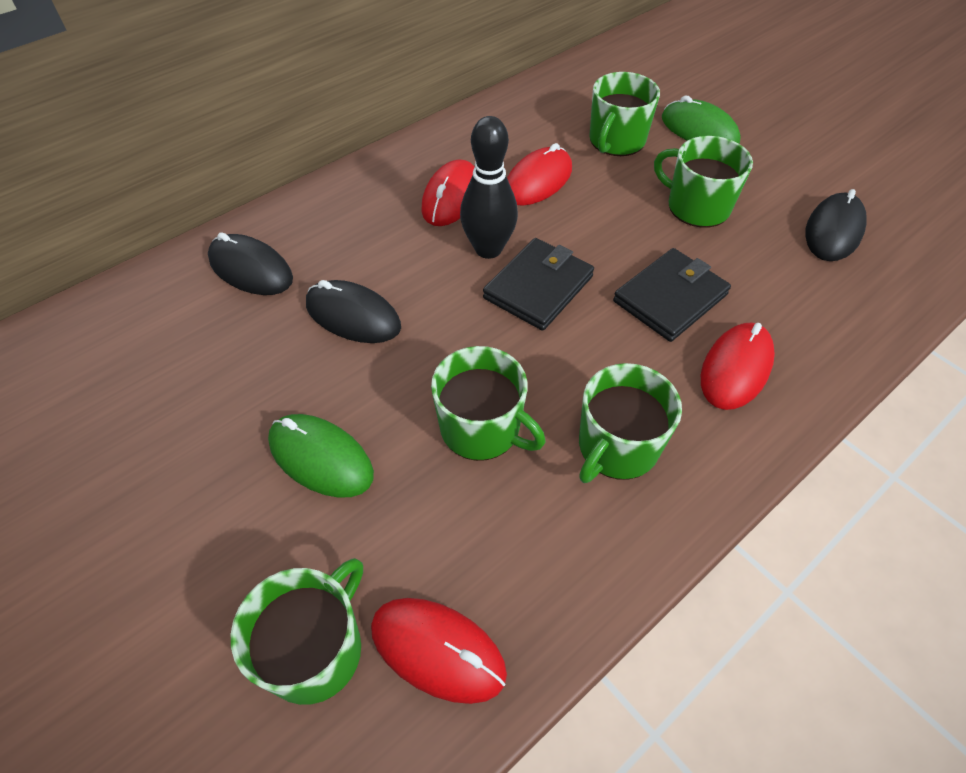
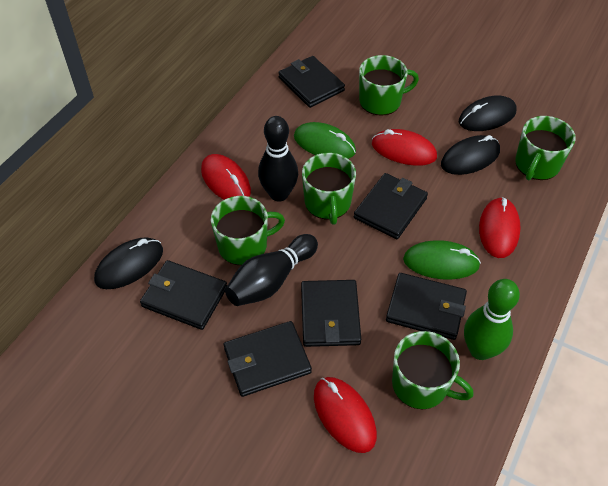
black bowling pin: [460,116,518,259] = 1 -> [225,234,318,306] [258,116,298,202] = 2
black wallet: [483,238,594,331] [613,248,731,342] = 2 -> [140,260,227,330] [224,321,312,397] [278,56,345,108] [301,280,361,347] [354,173,428,239] [386,273,467,340] = 6
green bowling pin: none = 0 -> [464,279,520,360] = 1

